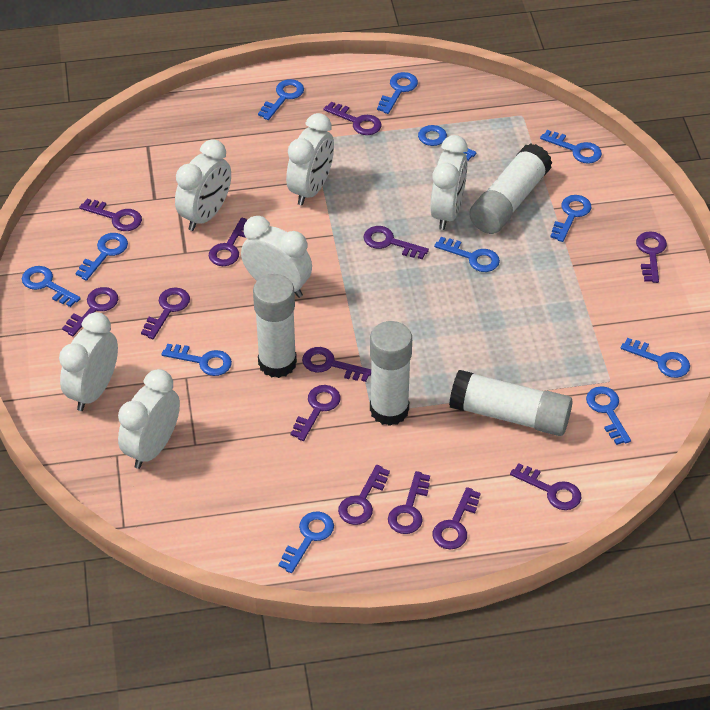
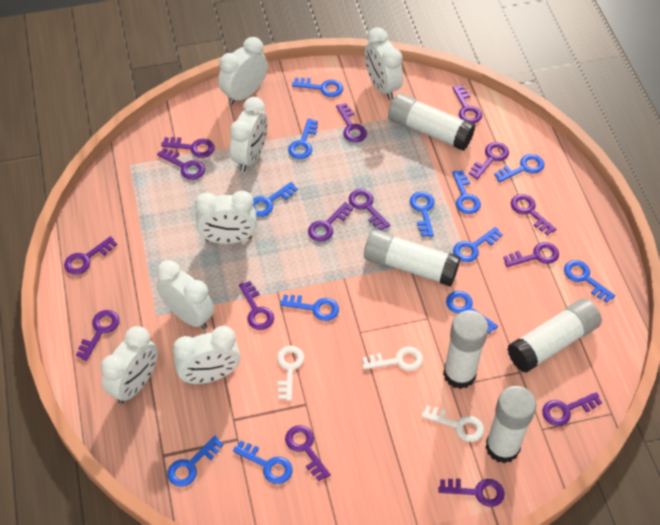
purple key: [62,287,118,336] [79,199,142,231] [141,287,190,339] [209,217,247,266] [291,385,341,441] [302,347,371,382] [323,101,381,135] [338,465,390,525] [363,226,429,259] [388,471,430,534] [433,487,481,549] [510,463,581,510] [636,231,667,283] = 13 -> [64,236,117,275] [76,310,119,361] [157,148,205,180] [161,137,215,158] [239,281,274,330] [285,425,331,481] [308,202,353,242] [336,103,367,143] [349,189,390,231] [438,479,505,507] [452,85,482,124] [469,142,509,179] [503,242,559,267] [511,194,556,235] [542,392,602,426] = 15
white clock: [59,312,118,411] [118,369,180,469] [175,139,231,231] [241,216,312,298] [286,113,334,206] [430,135,468,230] = 6 -> [101,326,158,404] [156,260,214,329] [173,326,241,384] [195,191,257,244] [218,37,268,105] [230,97,268,172] [365,27,403,100] = 7
white glue stick: [253,274,297,378] [370,321,412,426] [449,370,572,436] [469,143,552,234] = 4 -> [364,229,460,287] [388,93,475,151] [443,310,488,389] [486,386,536,464] [507,298,602,373] = 5
white key: none = 0 -> [277,346,304,401] [362,346,423,371] [421,406,484,442] = 3

